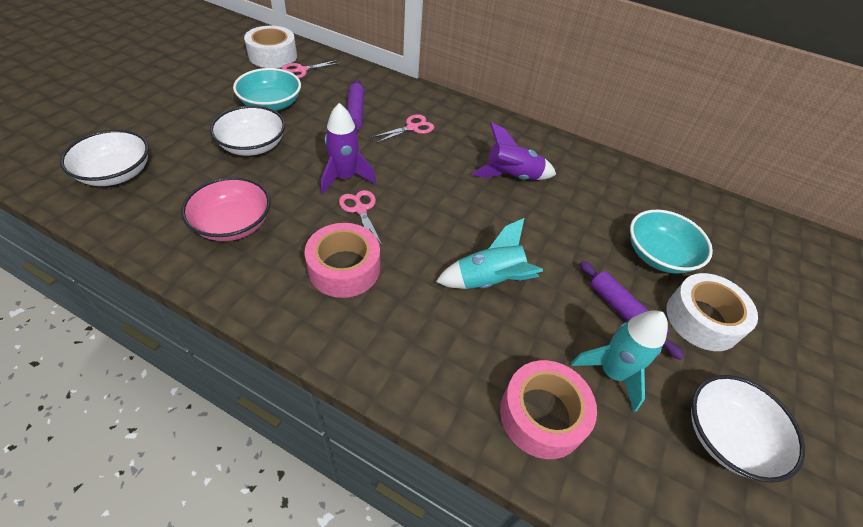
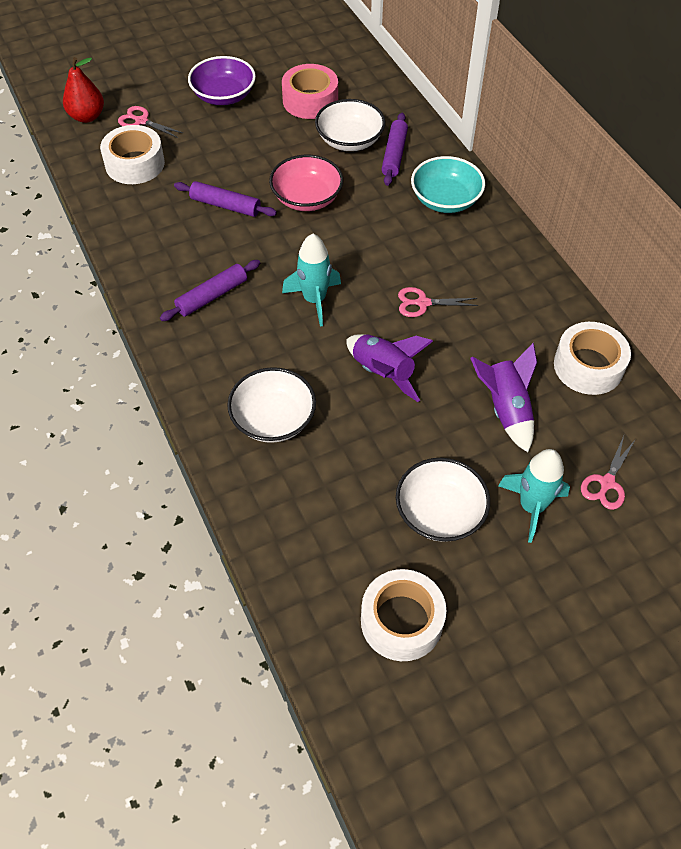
pink tape: [305,223,380,298] [500,360,597,459] = 2 -> [282,64,338,119] = 1
purple bowl: none = 0 -> [188,56,256,105] = 1
purple rolling pin: [347,79,364,133] [580,261,684,360] = 2 -> [160,260,260,321] [174,181,277,217] [381,113,408,186] = 3
red pear: none = 0 -> [63,57,104,123] = 1
turquoise bowl: [233,68,301,111] [630,210,713,274] = 2 -> [411,156,485,213] = 1
white tape: [244,26,297,68] [666,273,758,351] = 2 -> [100,125,165,184] [361,569,446,661] [554,322,631,395] = 3

